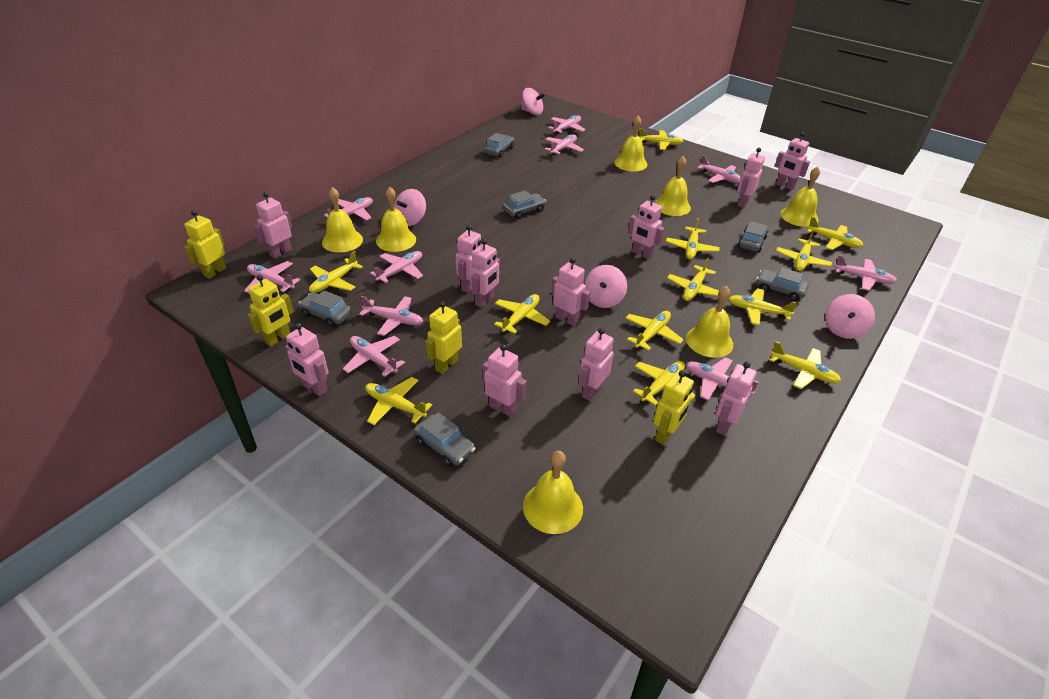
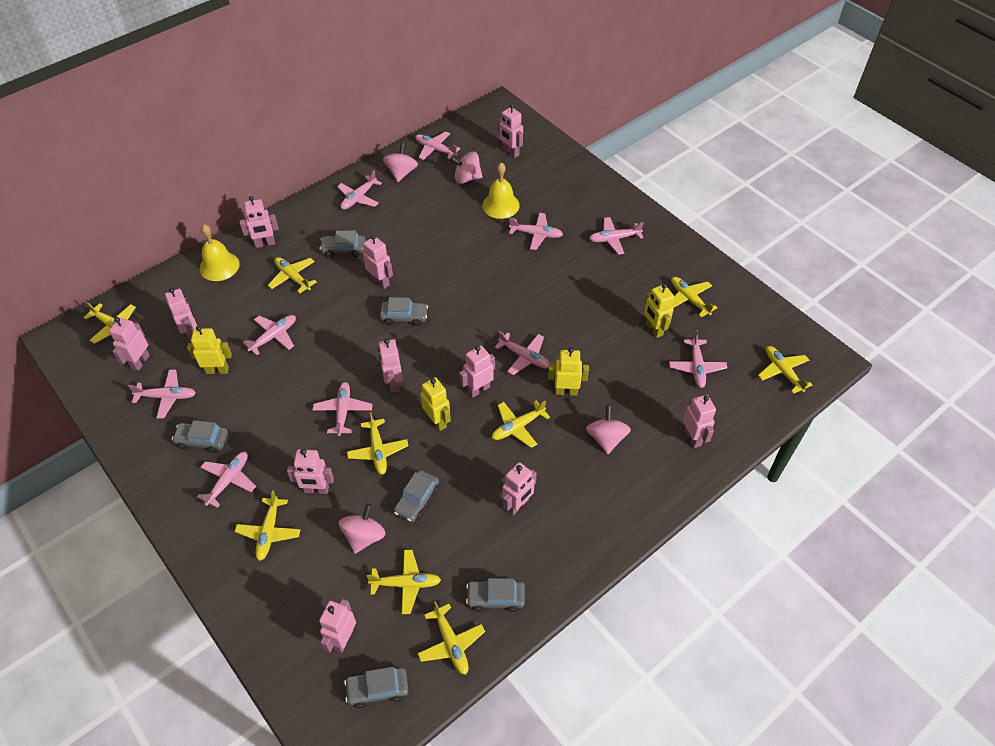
yellow bell: [322,187,363,253] [376,187,416,252] [523,451,583,534] [614,116,647,172] [655,156,691,216] [686,286,733,358] [780,166,820,227] = 7 -> [199,224,240,281] [482,162,520,219] = 2
yellow plane: [309,251,363,293] [365,377,432,425] [494,294,550,334] [626,311,684,351] [633,361,696,406] [639,128,683,150] [666,218,720,260] [667,258,719,301] [728,288,798,325] [770,341,841,389] [776,231,832,271] [807,217,864,250] = 12 -> [83,302,136,344] [235,490,300,561] [268,257,317,294] [347,412,408,475] [367,550,441,614] [417,601,485,675] [492,400,550,448] [671,277,718,317] [758,346,812,394] = 9

